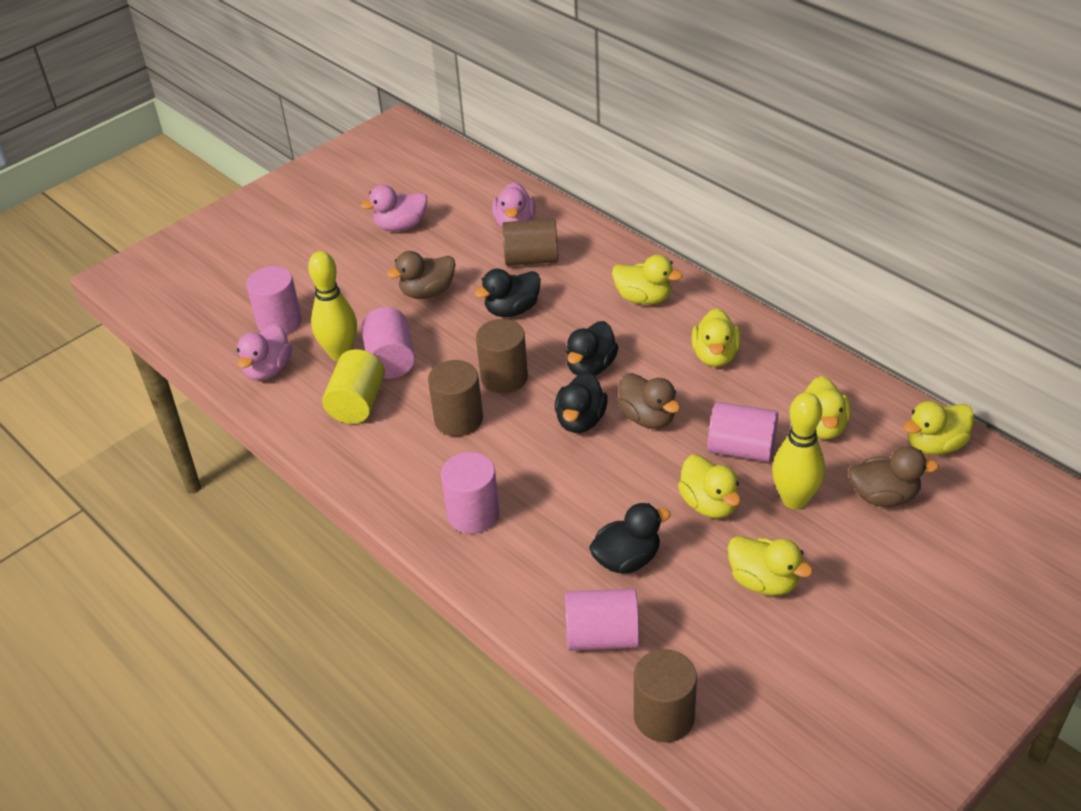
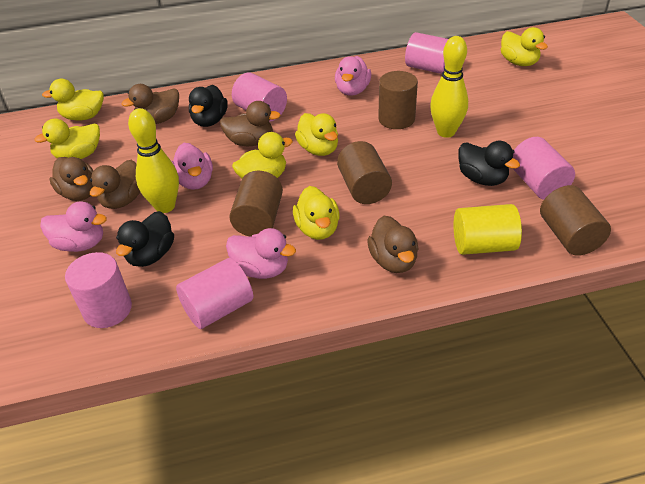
black duck: [475,269,541,317] [555,372,608,433] [566,321,619,376] [589,503,671,574] = 4 -> [116,211,174,267] [189,85,228,127] [458,141,520,186] = 3
brown duck: [387,251,456,299] [618,373,680,429] [849,446,939,507] = 3 -> [49,157,93,201] [90,160,140,209] [122,84,179,124] [220,101,281,146] [367,216,418,273] = 5
pink duck: [237,323,292,380] [360,185,427,231] [492,182,536,227] = 3 -> [40,201,107,252] [171,143,213,190] [226,228,296,279] [335,56,371,96] = 4

